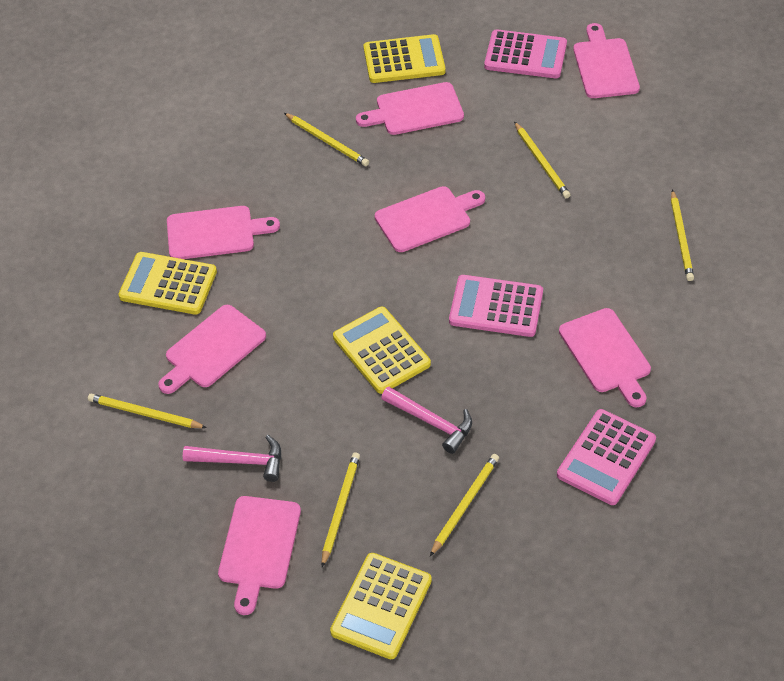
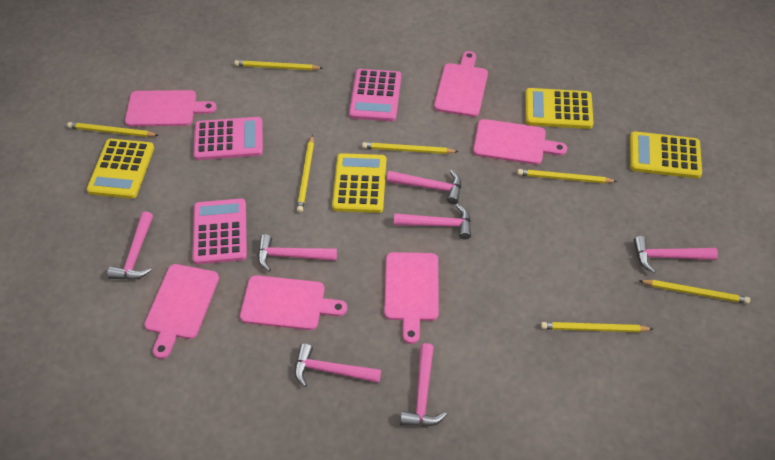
pink cutting board: [158,305,266,394] [167,206,280,259] [218,496,301,615] [356,82,464,135] [375,186,485,252] [559,308,651,407] [573,23,640,98] = 7 -> [125,90,217,127] [144,264,219,359] [240,275,347,330] [384,252,439,344] [434,51,488,117] [473,119,567,165] = 6
pink hammer: [183,435,281,482] [381,387,472,454] = 2 -> [107,211,153,280] [258,234,337,272] [295,343,381,387] [387,170,461,204] [394,204,471,239] [400,343,447,427] [633,236,718,273] = 7
yellow pencil: [88,393,207,428] [284,113,369,166] [322,452,360,567] [430,454,499,556] [514,122,570,198] [671,189,694,281] = 6 -> [67,122,159,137] [234,60,323,70] [297,135,314,213] [362,142,458,154] [517,169,617,183] [541,322,653,332] [640,280,750,304] = 7

